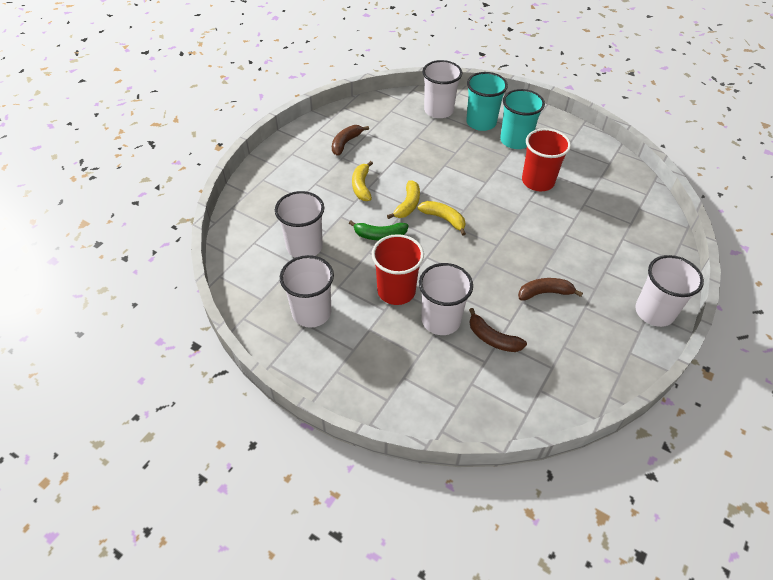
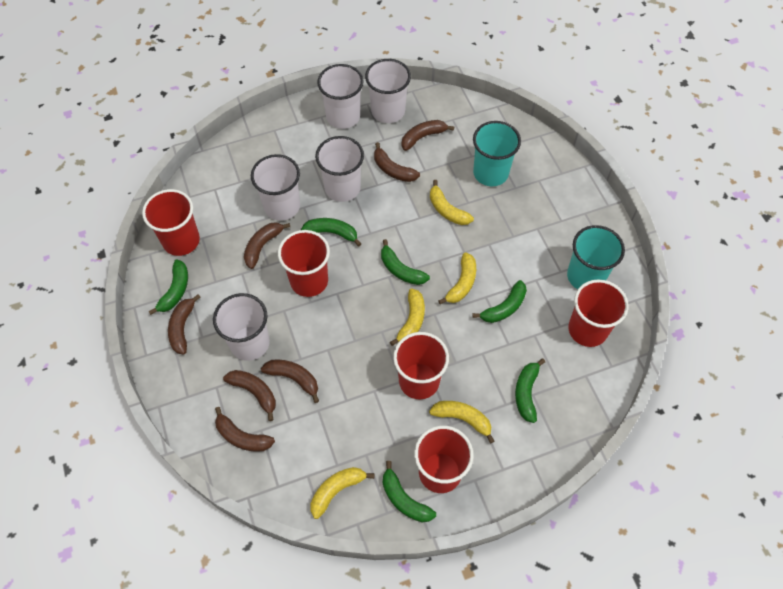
brown banana: [332,125,369,156] [469,308,527,352] [518,278,583,301] = 3 -> [168,294,201,355] [215,407,275,452] [223,370,276,421] [244,222,290,269] [261,360,319,403] [374,142,420,182] [402,120,454,151] = 7
green banana: [349,221,409,240] = 1 -> [149,260,188,315] [301,218,361,247] [381,239,430,285] [383,461,436,522] [472,280,527,323] [515,358,545,423] = 6
red cup: [372,234,424,305] [522,128,571,191] = 2 -> [142,189,200,256] [278,230,330,297] [393,332,449,399] [414,426,474,493] [568,280,628,347] = 5
yellow banana: [352,161,373,201] [387,180,420,219] [418,201,466,236] = 3 -> [311,467,375,519] [390,289,425,346] [429,401,494,443] [430,180,474,225] [438,252,476,304] = 5

